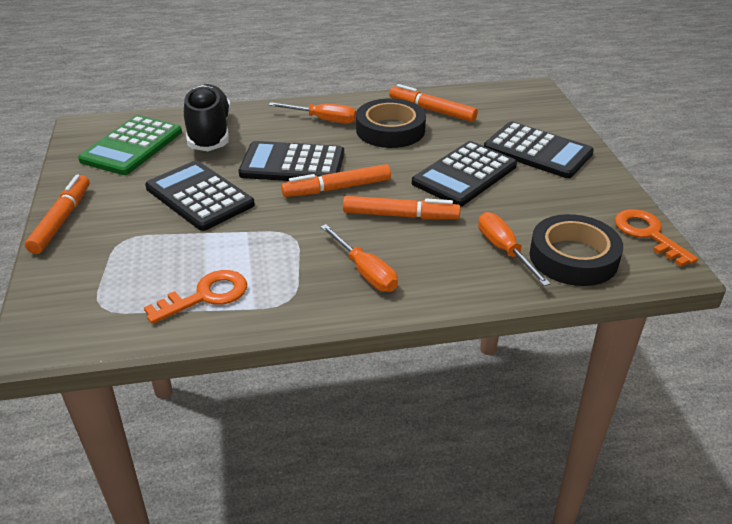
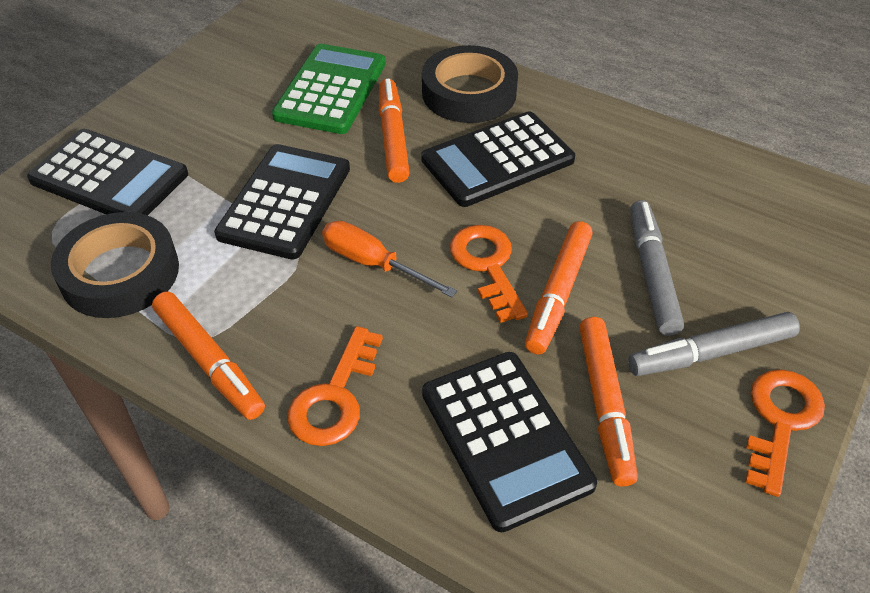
black shoe: [184,84,231,151] = 1 -> none = 0
grey marker: none = 0 -> [628,312,800,376] [630,200,684,336] = 2
orange key: [144,270,247,324] [615,209,698,267] = 2 -> [287,326,383,446] [450,225,528,323] [745,369,825,497] = 3
orange screwdriver: [269,102,357,124] [320,224,398,292] [478,212,551,286] = 3 -> [322,221,457,298] = 1

